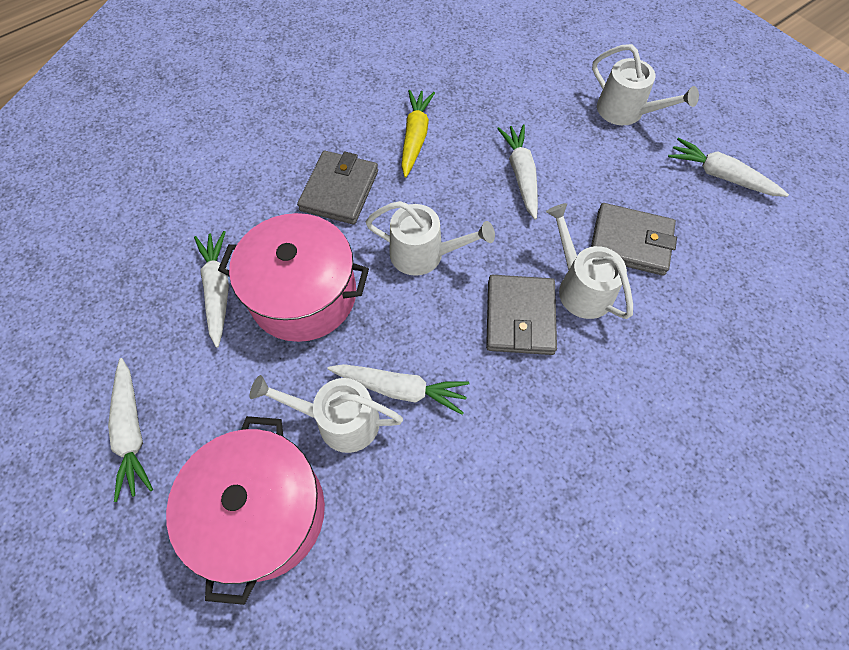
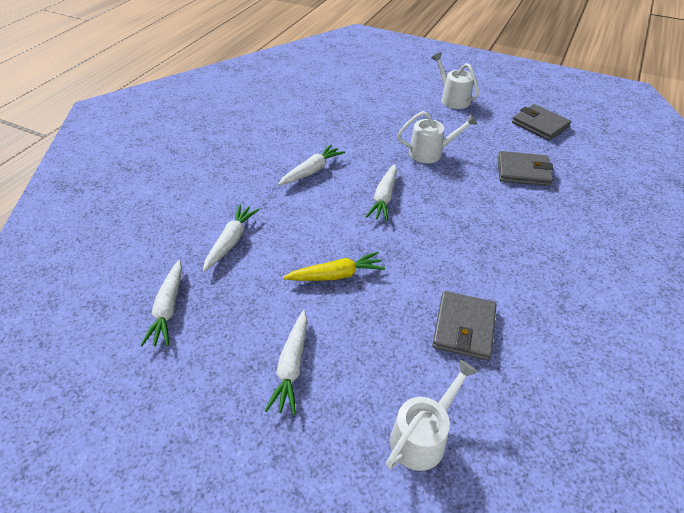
pink pot: [166,416,325,605] [218,213,369,342] = 2 -> none = 0
white watering can: [250,375,403,453] [366,201,495,276] [546,203,633,319] [592,44,699,125] = 4 -> [386,360,478,471] [397,111,478,163] [432,52,479,109] = 3

